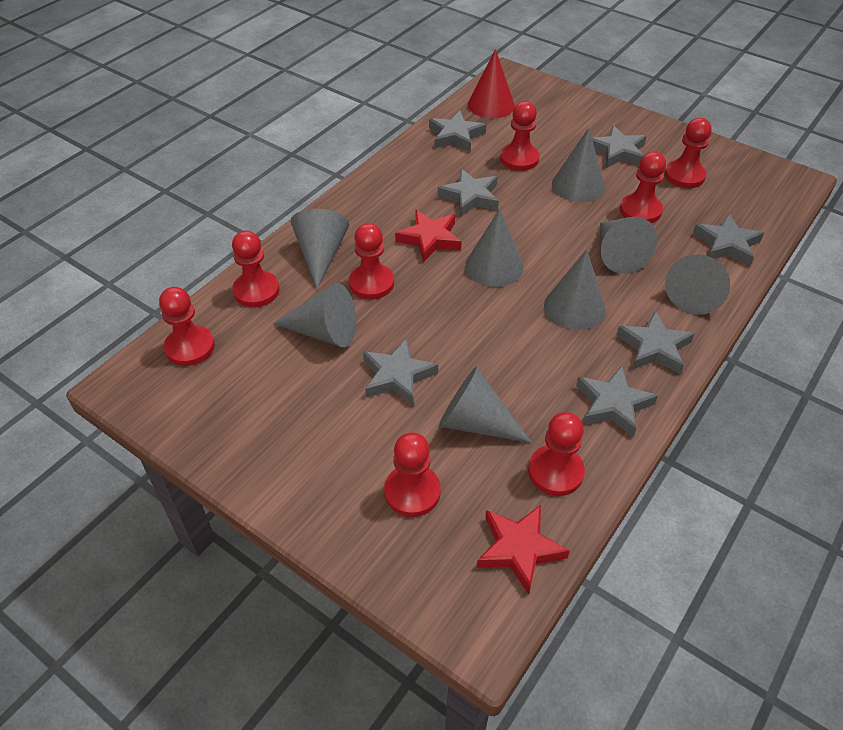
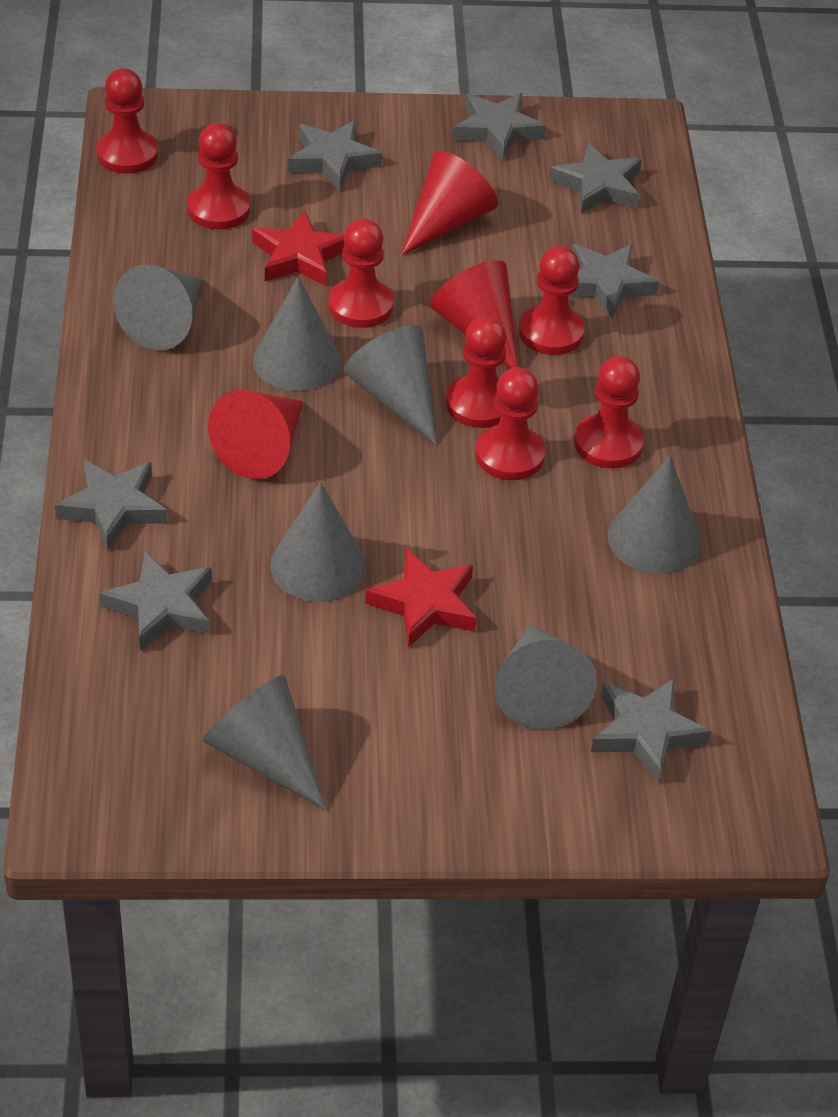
grey cone: [273,283,356,347] [291,209,349,290] [439,367,532,443] [465,209,524,287] [544,250,606,330] [552,128,605,202] [600,216,657,274] [665,254,730,314] = 8 -> [113,264,202,351] [203,675,326,810] [253,276,341,391] [270,482,366,602] [344,325,437,445] [495,625,597,729] [607,456,701,574] = 7
red cone: [468,49,515,118] = 1 -> [208,390,303,479] [401,151,498,256] [430,260,518,369] = 3
red pawn: [159,287,215,366] [232,231,279,307] [349,223,394,299] [384,433,441,517] [500,101,540,171] [528,412,585,496] [620,152,666,223] [665,118,712,188] = 8 -> [96,68,158,174] [187,123,250,230] [328,219,394,328] [446,316,507,428] [475,367,545,480] [519,246,585,355] [574,356,644,468] = 7

